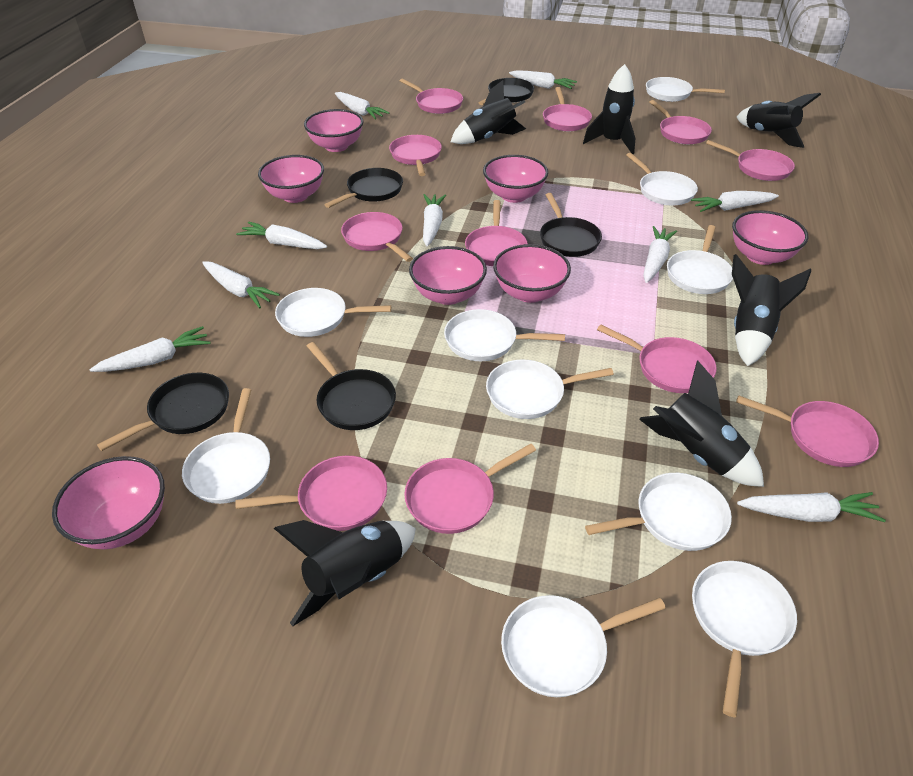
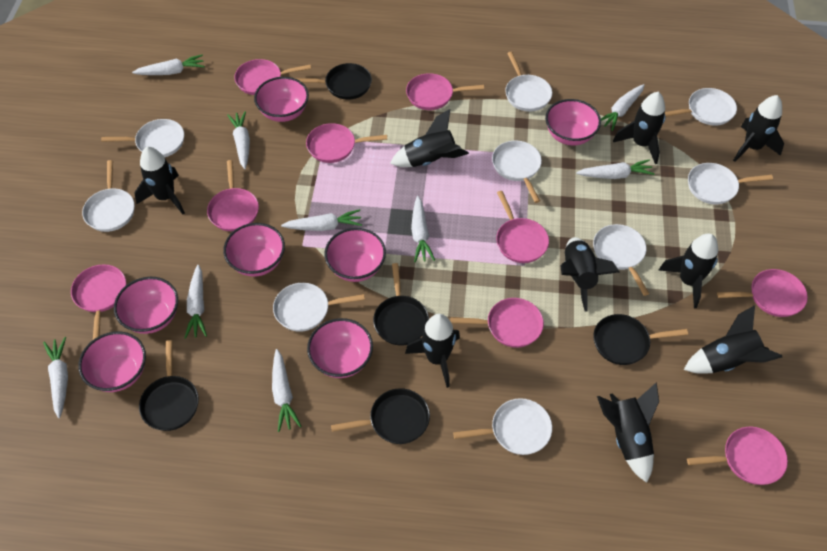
black rocket: [274,520,416,626] [450,80,526,144] [583,64,635,154] [639,361,764,487] [732,254,812,366] [737,93,821,148] = 6 -> [134,147,185,214] [390,109,469,167] [405,314,460,388] [560,237,619,312] [597,382,659,483] [613,92,665,164] [659,233,718,308] [684,305,782,374] [733,95,784,162] = 9
pink pan: [235,456,387,531] [341,212,413,262] [389,135,442,176] [399,78,463,114] [404,444,536,534] [465,200,528,266] [543,87,592,131] [597,324,717,393] [649,100,712,144] [706,140,795,181] [736,395,879,467] = 11 -> [71,264,126,340] [207,160,259,231] [234,59,311,95] [306,123,387,163] [406,73,484,110] [451,298,544,348] [496,191,549,263] [687,427,788,485] [717,269,808,317] = 9
white pan: [182,388,270,504] [275,288,391,337] [444,309,565,361] [486,359,614,419] [501,595,666,697] [585,473,732,551] [626,153,698,205] [646,77,725,102] [667,225,733,294] [692,561,797,717] = 10 -> [82,160,135,232] [101,119,184,157] [273,283,365,332] [453,398,552,455] [492,141,542,203] [505,52,552,112] [593,224,649,296] [665,88,737,126] [688,163,773,204] = 9

